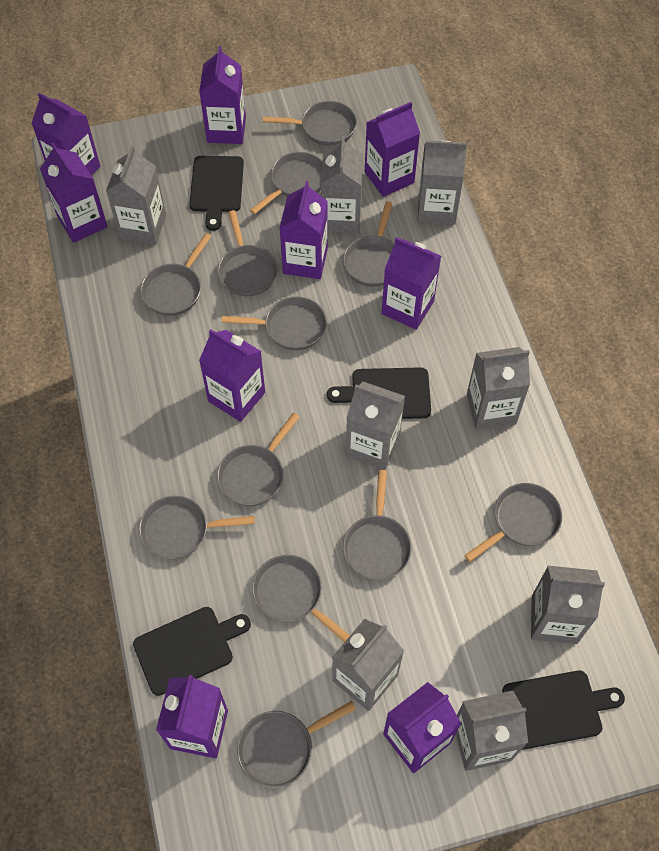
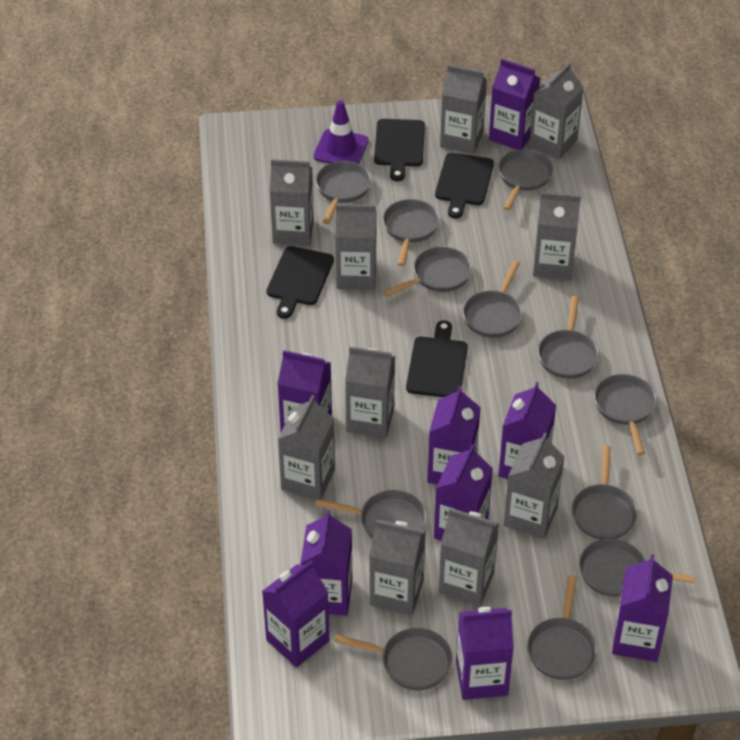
grey carton: [106,146,166,244] [321,136,363,233] [332,619,404,711] [346,382,405,470] [418,140,467,225] [456,691,528,771] [467,347,530,430] [531,566,605,644] = 8 -> [270,159,314,245] [278,395,335,500] [335,204,377,290] [345,347,395,438] [369,520,426,615] [439,509,499,606] [440,65,487,154] [504,432,565,539] [529,63,584,159] [533,192,581,280] = 10
purple traffic cone: none = 0 -> [313,100,369,164] = 1

